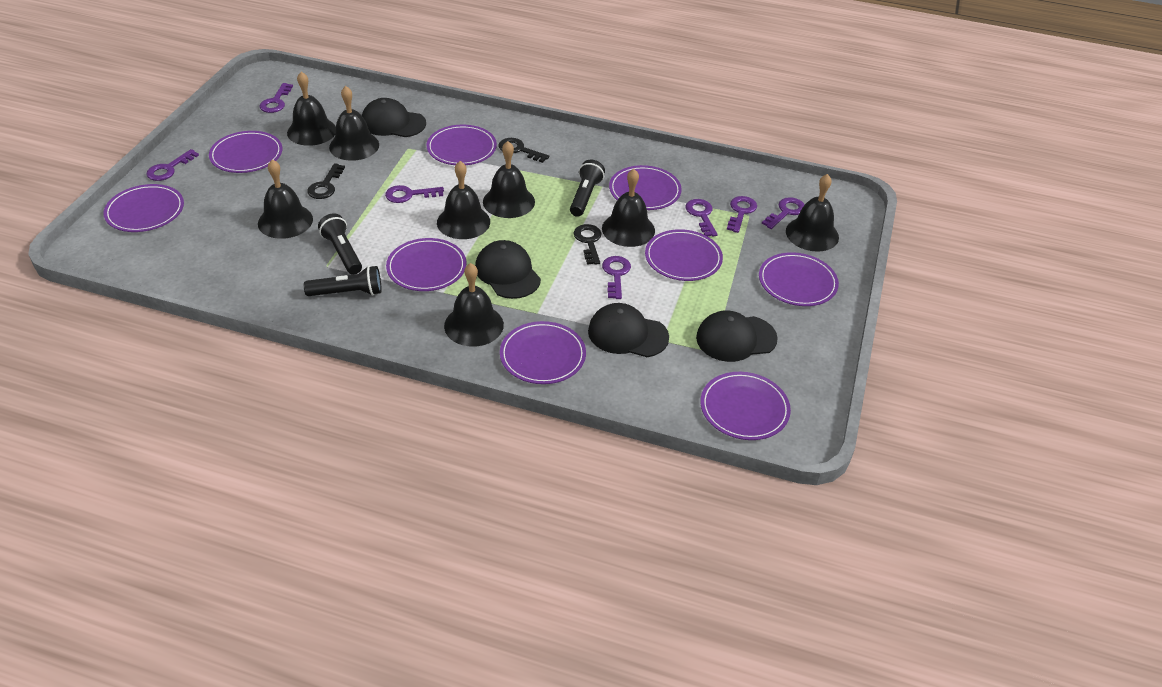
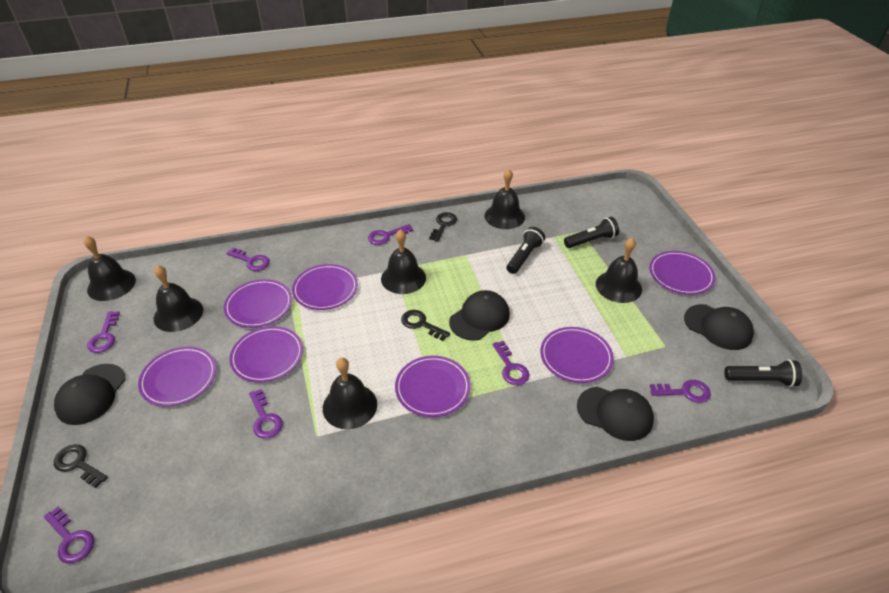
black bell: [258,159,313,239] [287,71,336,146] [329,86,379,161] [437,161,490,239] [444,263,504,347] [483,141,535,218] [602,169,655,247] [786,174,839,252] = 8 -> [84,236,136,301] [154,265,203,332] [323,358,377,429] [381,229,426,294] [485,169,525,229] [596,238,642,303] = 6
purple plate: [103,184,184,232] [209,131,282,173] [386,238,467,291] [426,125,497,165] [500,321,586,384] [609,165,682,210] [645,229,723,281] [701,372,791,440] [759,252,839,306] = 9 -> [138,347,216,406] [224,279,292,328] [229,326,303,383] [292,264,358,310] [395,356,471,417] [540,327,614,383] [649,251,716,295] = 7

